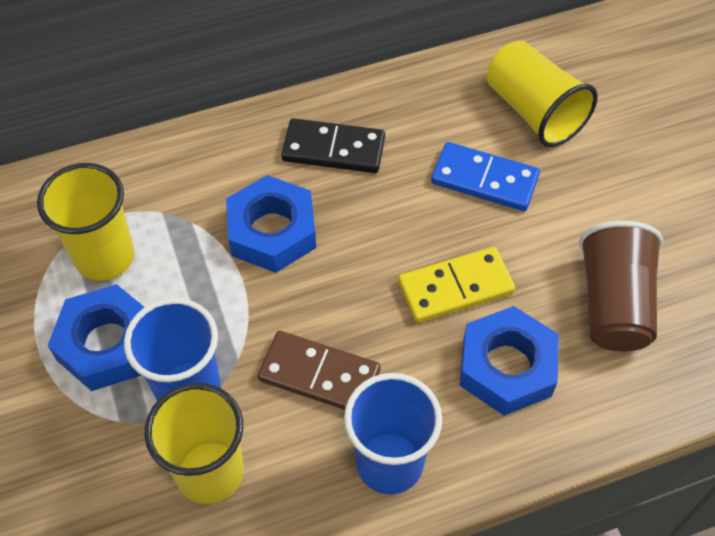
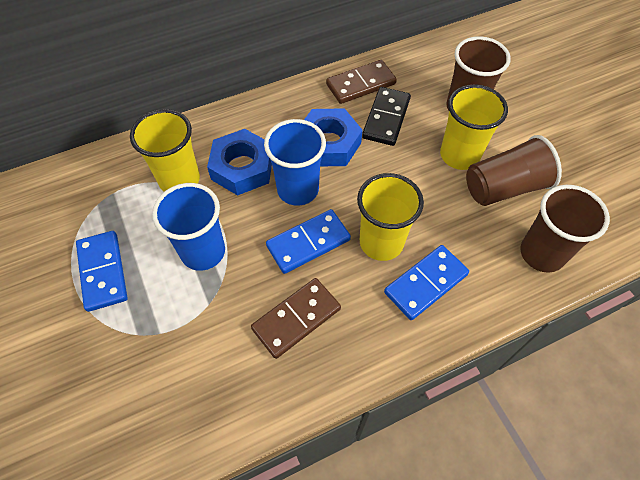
blue domino: [431,142,540,211] = 1 -> [76,231,127,312] [266,209,351,274] [384,245,469,320] = 3
blue nut: [48,284,144,391] [226,175,316,273] [460,306,559,416] = 3 -> [207,129,272,196] [304,108,363,166] = 2
brown cup: [579,221,663,351] = 1 -> [446,36,511,110] [466,135,562,206] [520,185,610,273] = 3
brown domino: [258,331,381,410] = 1 -> [251,278,341,359] [326,60,397,104] = 2
yellow domino: [398,247,515,323] = 1 -> none = 0

